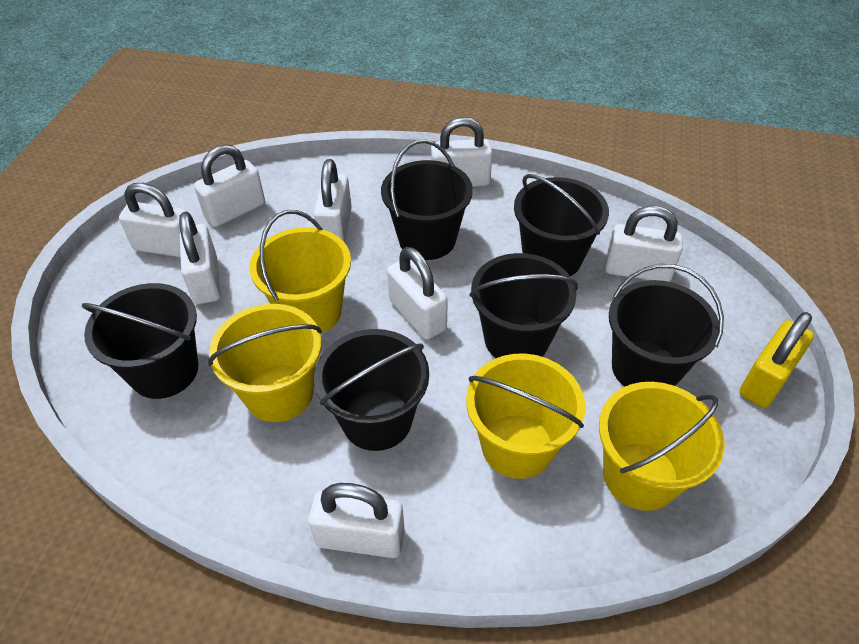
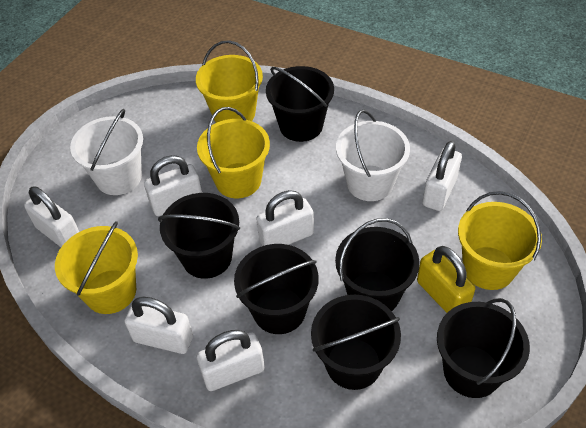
white bucket: none = 0 -> [70,109,143,195] [336,110,410,201] = 2
white padlock: [119,183,187,257] [179,212,221,304] [194,144,265,227] [308,483,405,558] [314,159,352,243] [387,247,448,340] [431,117,493,187] [605,206,683,282] = 8 -> [24,187,79,247] [125,297,193,354] [144,155,202,216] [197,330,265,391] [256,190,314,246] [422,141,462,211] = 6

